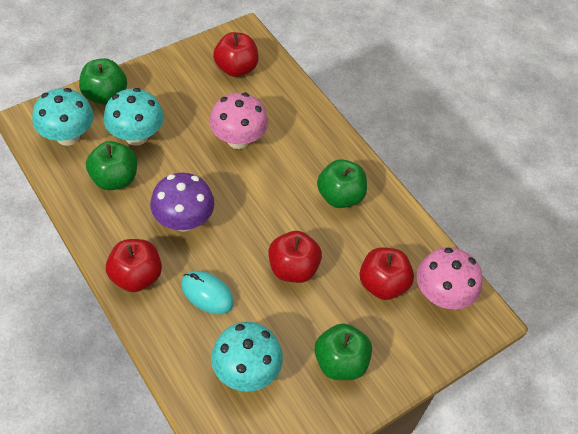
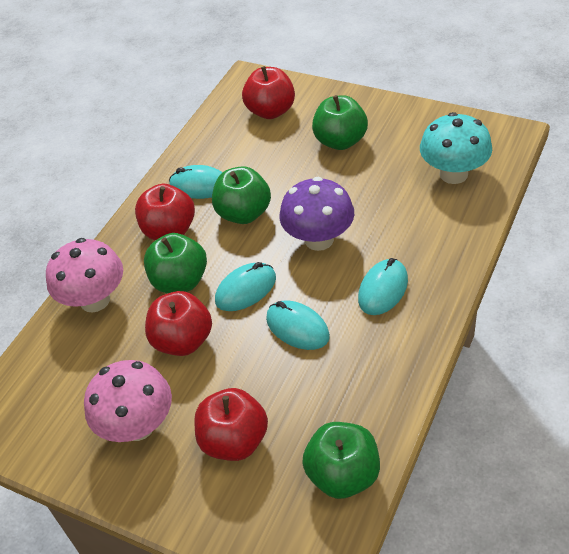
turquoise mouse: [181,271,234,314] = 1 -> [169,165,222,199] [215,262,276,311] [266,300,330,350] [358,258,408,315] = 4
turquoise mushroom: [32,88,94,146] [104,88,164,146] [211,322,283,391] = 3 -> [420,112,492,184] = 1

